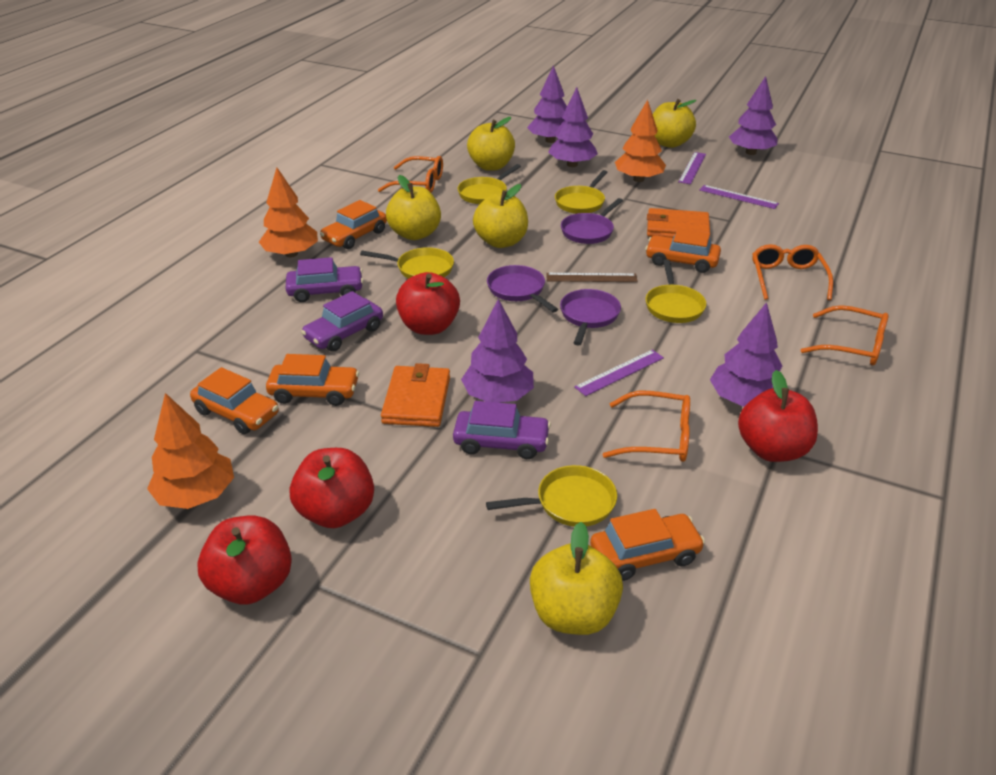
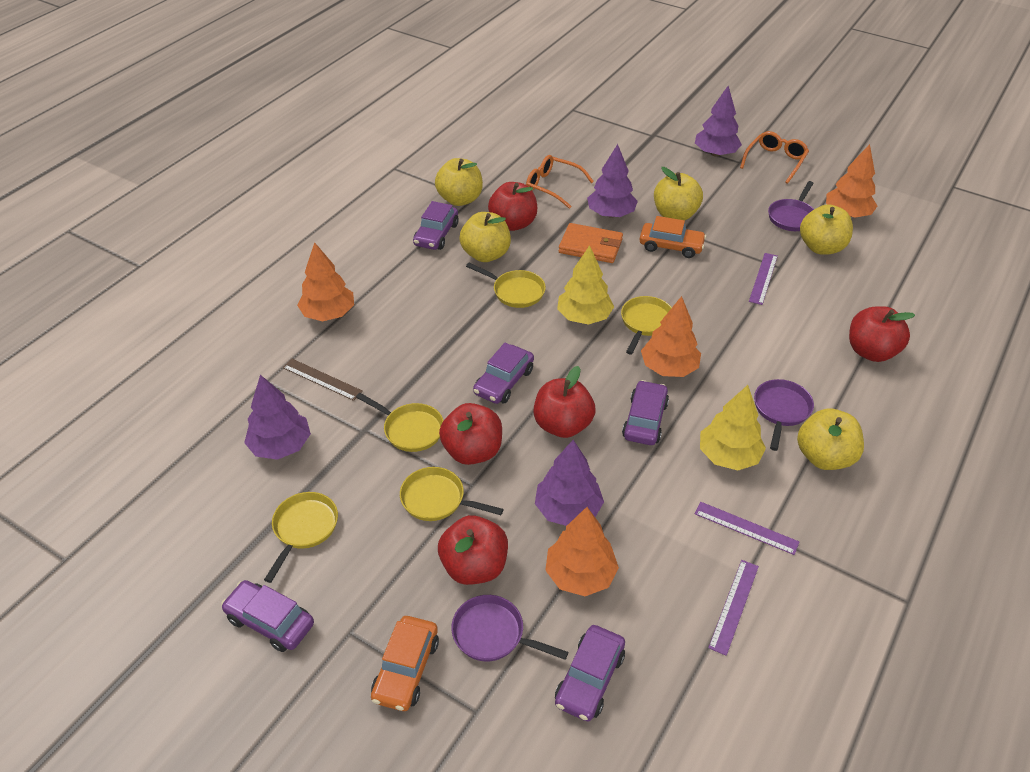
orange car: [190,367,279,434] [266,354,359,406] [320,200,387,249] [590,509,705,581] [645,228,721,273] = 5 -> [371,616,439,711] [639,216,706,258] = 2
orange glasses: [378,156,443,193] [603,391,690,462] [752,244,833,300] [801,305,889,366] = 4 -> [526,155,594,209] [740,131,809,184] = 2
orange tree: [147,393,234,509] [259,168,318,257] [615,100,666,182] = 3 -> [297,242,354,321] [545,507,619,596] [641,296,701,377] [826,144,877,218] = 4
orange wallet: [381,363,450,427] [647,208,710,238] = 2 -> [559,223,623,263] = 1
purple car: [286,257,363,302] [301,291,383,352] [453,401,551,459] = 3 -> [221,580,314,652] [413,201,459,250] [473,343,534,404] [555,625,625,721] [622,380,669,445] = 5
purple tree: [461,299,534,403] [527,65,567,143] [548,87,598,167] [710,302,782,407] [729,76,777,155] = 5 -> [244,375,311,460] [535,440,604,526] [587,144,638,218] [695,86,742,157] = 4
red apple: [197,515,292,605] [290,448,374,528] [396,272,460,335] [738,370,818,462] = 4 -> [438,515,508,585] [439,403,502,465] [488,182,537,231] [533,366,596,438] [849,306,915,362] = 5
yellow tree: none = 0 -> [557,245,614,325] [700,385,766,470] = 2

